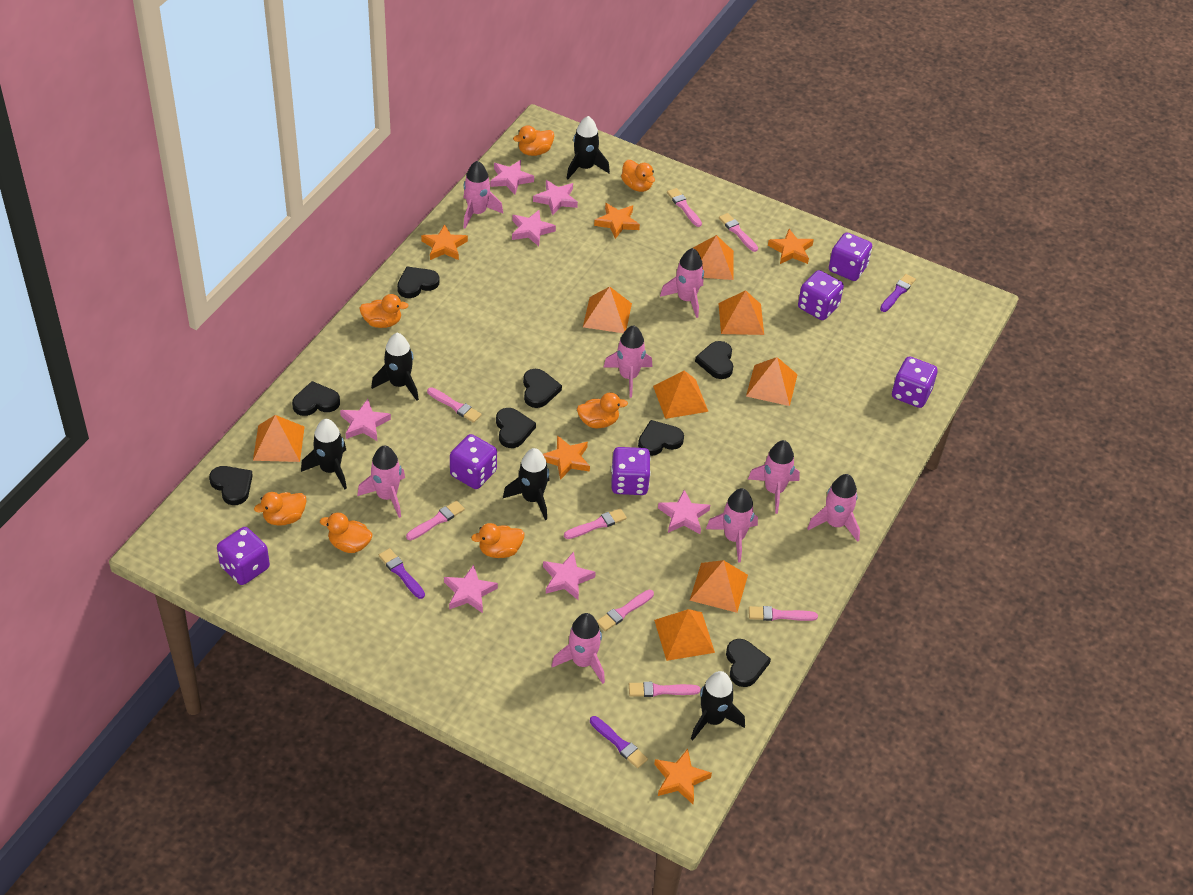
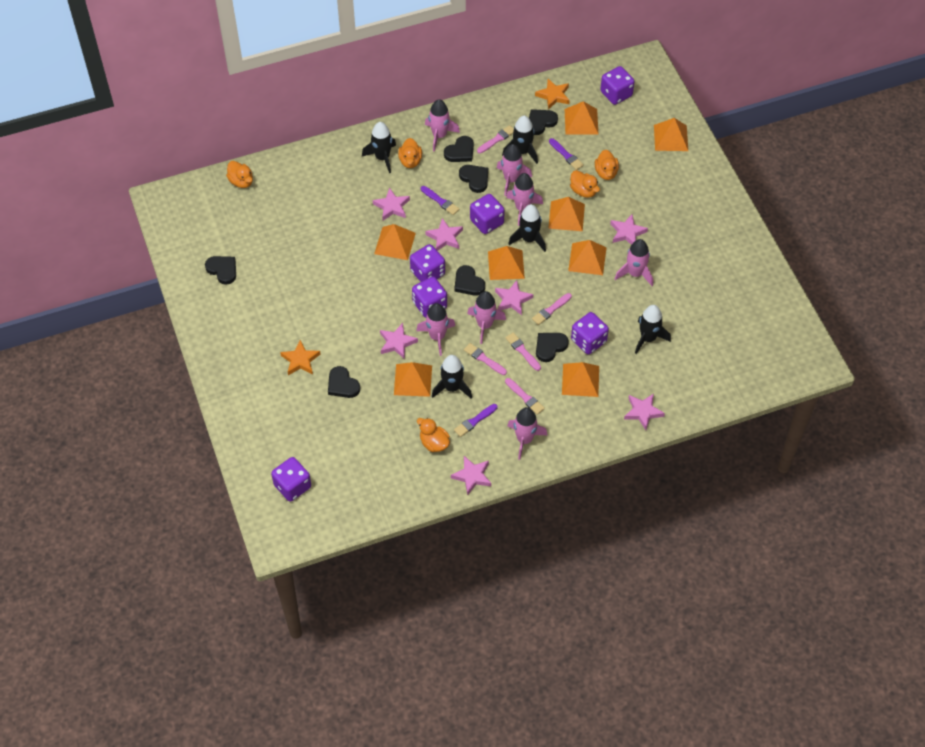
black heart: [209,466,253,505] [292,381,340,416] [397,266,440,298] [496,408,536,448] [523,369,562,408] [638,420,684,456] [695,341,733,379] [726,639,771,687] = 8 -> [205,256,236,285] [328,366,360,398] [444,136,474,162] [454,265,485,296] [459,165,488,193] [529,109,558,135] [536,333,569,362] = 7
orange duck: [254,492,307,526] [320,513,372,553] [360,294,409,328] [471,523,524,558] [513,125,554,156] [577,392,628,428] [621,160,655,192] = 7 -> [226,161,253,188] [398,138,422,168] [417,418,450,452] [570,170,600,198] [595,150,619,180] = 5
orange star: [421,224,468,260] [543,435,590,480] [594,203,640,239] [654,749,712,804] [768,229,814,264] = 5 -> [280,340,321,375] [535,79,570,110] = 2
pink brush: [406,501,465,540] [427,387,481,423] [564,508,627,539] [597,590,654,631] [629,682,700,697] [667,188,702,227] [719,213,758,252] [749,606,818,621] = 8 -> [464,343,507,375] [477,125,514,153] [505,333,541,371] [505,378,545,415] [532,293,572,325] = 5
pink rocket: [357,445,405,518] [463,161,503,228] [551,613,605,684] [603,325,652,398] [660,248,704,318] [706,488,758,562] [748,440,800,514] [807,474,860,542] = 8 -> [416,303,455,356] [425,99,460,152] [467,291,506,344] [497,144,532,196] [506,173,543,226] [508,407,547,460] [615,239,653,286] = 7

